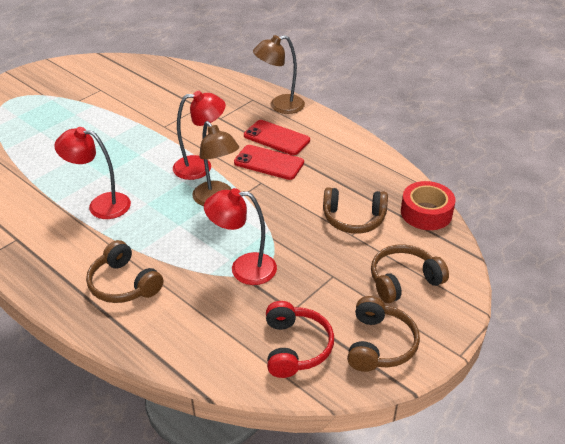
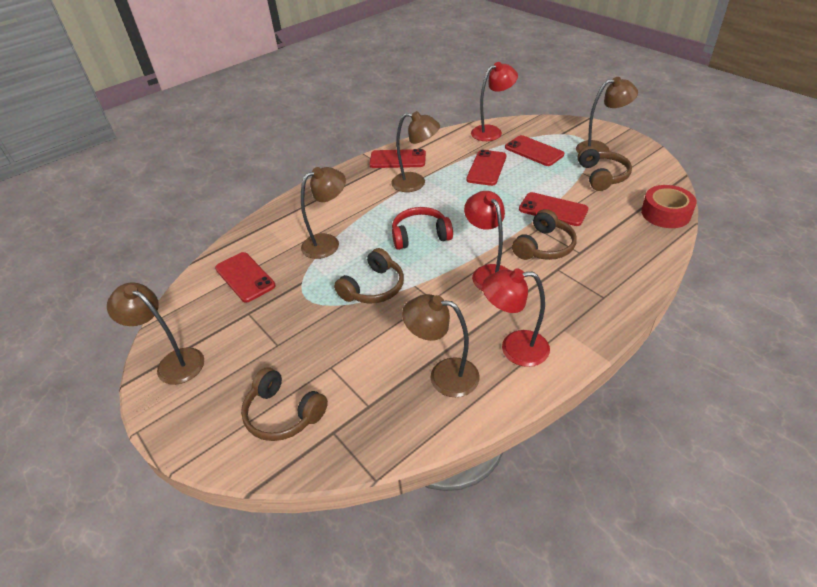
brown lamp: [192,121,239,206] [253,35,305,114] = 2 -> [107,283,204,385] [301,167,346,259] [391,111,440,192] [402,294,480,397] [576,77,638,153] = 5
red phone: [234,145,304,180] [244,120,310,155] = 2 -> [215,252,276,303] [369,149,426,168] [466,150,506,186] [505,135,564,166] [519,192,588,226] = 5

